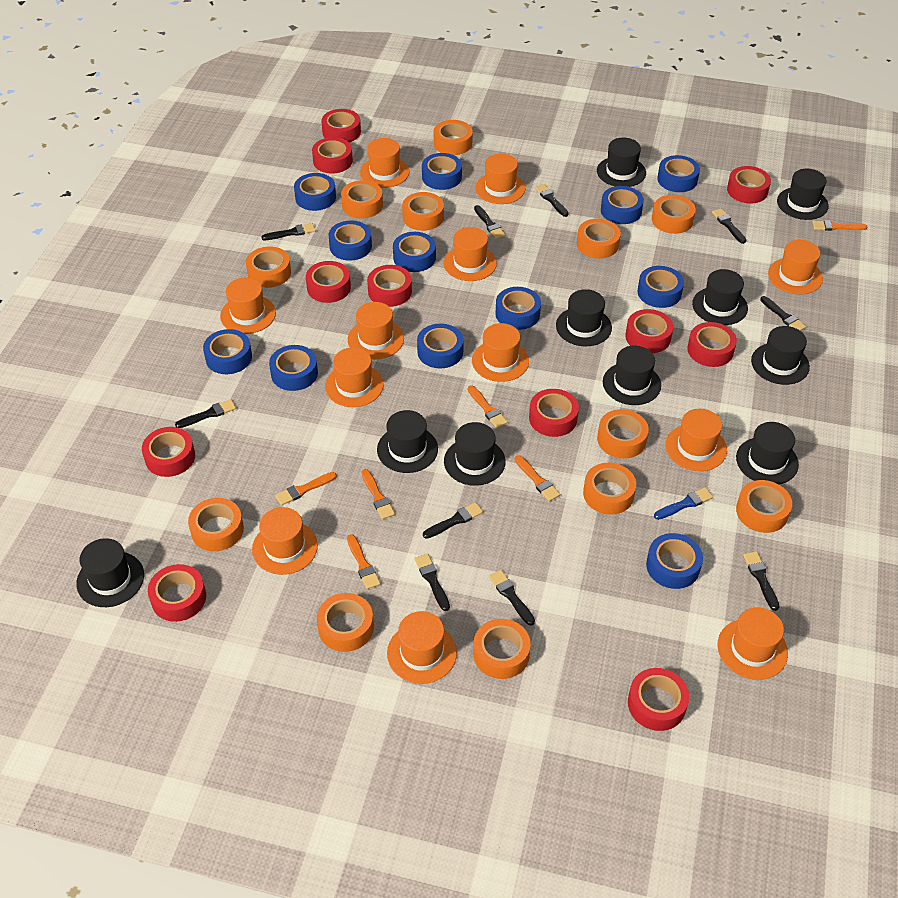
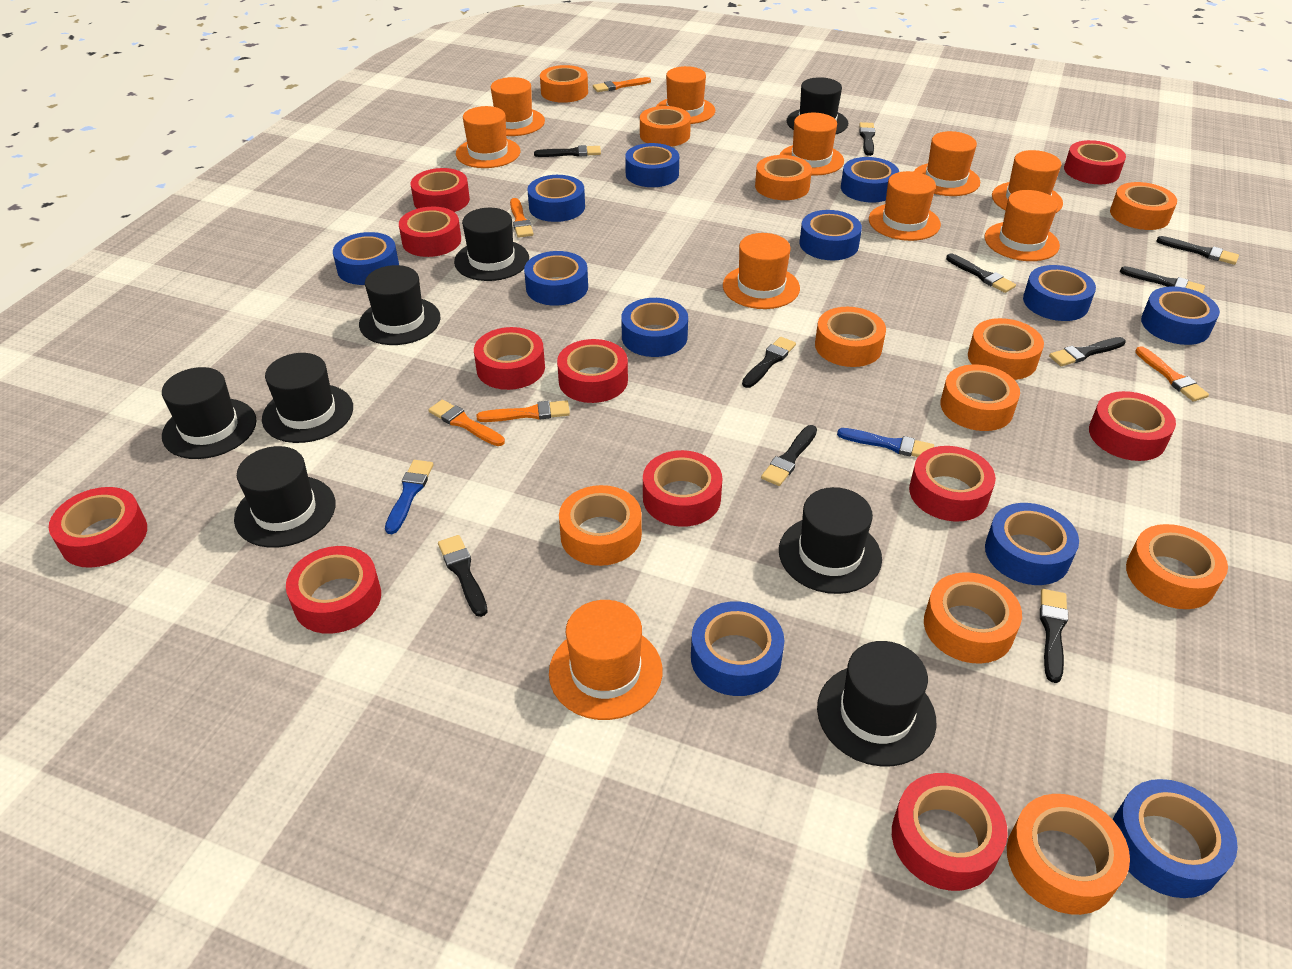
black hat: [76,538,144,607] [377,410,438,473] [444,422,506,486] [556,289,612,347] [597,138,646,187] [603,346,661,405] [692,269,748,325] [736,422,799,484] [751,326,810,385] [777,169,829,220] = 10 -> [162,367,257,459] [234,446,336,548] [262,353,353,443] [359,265,441,345] [454,208,529,281] [779,487,882,594] [787,77,848,135] [817,641,936,766] = 8
blue brush: [654,487,713,520] = 1 -> [385,460,434,534] [837,428,934,457] = 2
orange brush: [275,472,337,505] [347,534,380,589] [362,469,395,519] [468,385,508,428] [515,455,560,501] [812,220,867,231] = 6 -> [429,400,505,446] [476,400,570,422] [510,198,533,238] [593,77,651,92] [1135,346,1209,402] = 5
orange hat: [220,278,276,334] [252,507,318,575] [325,347,384,407] [348,302,404,359] [360,138,409,188] [387,611,457,684] [443,227,497,281] [472,323,529,382] [475,154,525,204] [666,409,727,471] [717,607,788,680] [768,240,823,294] = 12 -> [456,106,520,168] [491,77,545,136] [549,600,662,720] [656,66,715,124] [723,233,800,309] [779,113,844,175] [869,171,941,241] [914,131,980,196] [984,190,1060,261] [992,150,1063,213] = 10
orange tape: [188,498,244,551] [246,246,291,288] [317,593,374,652] [341,180,383,218] [402,192,444,231] [434,120,473,155] [473,619,531,679] [577,219,621,258] [583,463,636,515] [597,409,649,458] [652,195,696,234] [736,480,792,533] = 12 -> [540,65,588,103] [559,485,642,566] [640,106,691,147] [755,155,812,200] [815,307,886,367] [924,572,1022,664] [940,365,1020,431] [968,318,1044,380] [1007,794,1130,915] [1110,182,1177,230] [1126,524,1228,609] = 11

